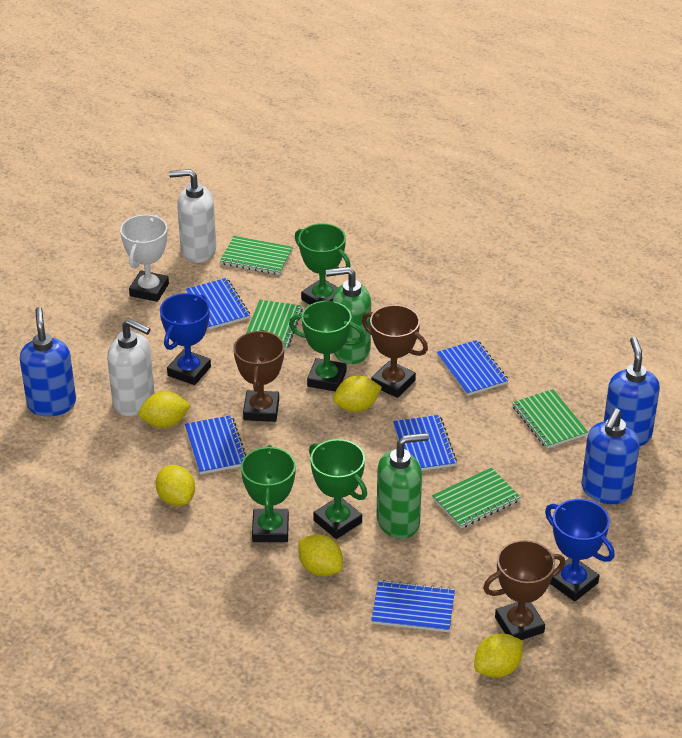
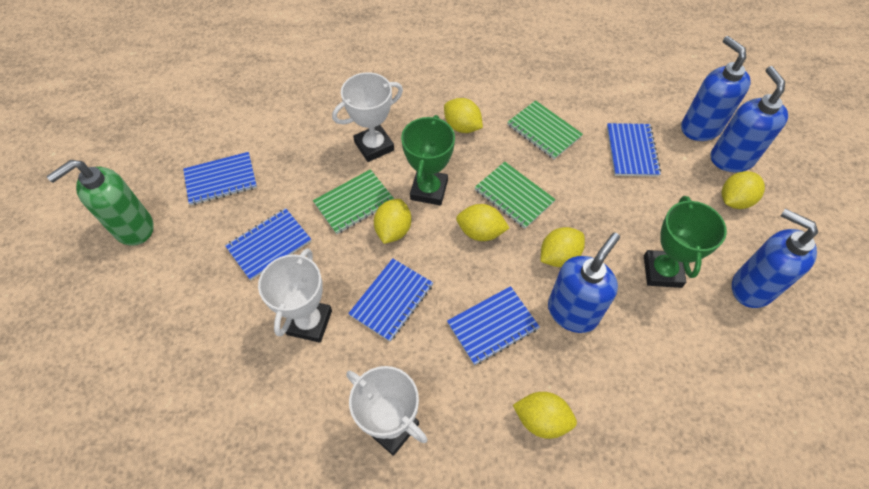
blue soap dispenser: [20,307,76,417] [581,408,640,504] [604,337,660,446] = 3 -> [548,233,620,333] [681,36,751,141] [711,66,788,172] [732,209,818,308] = 4
blue trophy: [160,293,211,385] [545,499,614,602] = 2 -> none = 0
brown trophy: [234,330,284,422] [362,305,428,398] [483,540,565,640] = 3 -> none = 0
green notebook: [220,236,293,275] [246,300,303,350] [432,468,521,528] [512,389,588,449] = 4 -> [313,169,394,234] [474,162,556,229] [507,100,583,159] = 3
green soap dispenser: [326,267,371,364] [377,433,429,539] = 2 -> [47,160,154,246] = 1
green trophy: [241,445,296,542] [289,301,365,392] [295,223,350,305] [309,439,367,539] = 4 -> [401,115,455,205] [644,196,727,288] = 2
white soap dispenser: [107,319,155,416] [169,169,216,263] = 2 -> none = 0
white trophy: [120,215,169,302] = 1 -> [258,248,332,343] [332,72,403,162] [346,366,427,456] = 3
yellow lemon: [138,391,191,428] [156,465,195,506] [298,534,343,576] [333,376,382,412] [474,633,523,678] = 5 -> [374,199,411,244] [444,98,483,133] [456,204,509,241] [513,392,577,439] [541,227,585,267] [722,171,765,209] = 6

